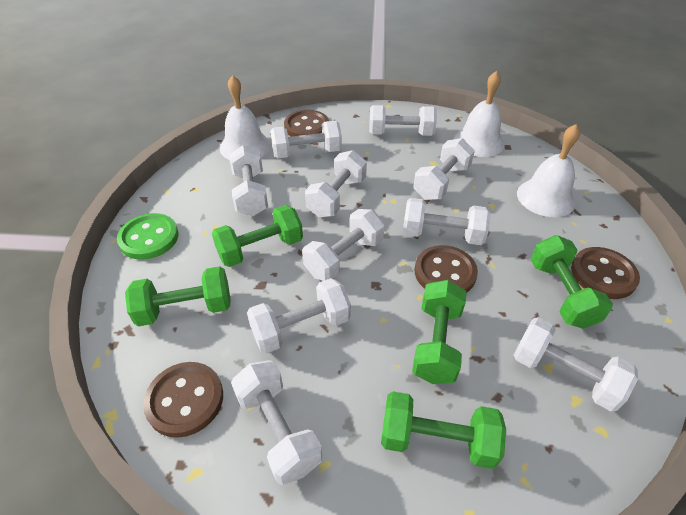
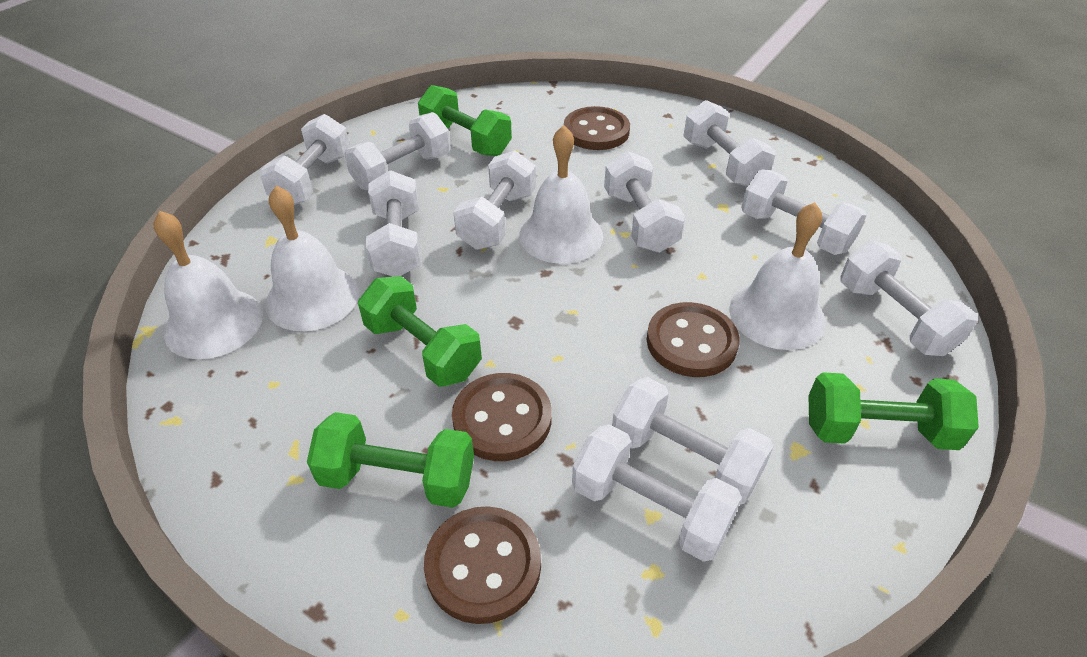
green button: [117,213,179,260] = 1 -> none = 0
green dumbbell: [125,266,231,326] [212,205,303,267] [381,391,506,469] [412,280,466,384] [530,235,613,329] = 5 -> [307,412,474,508] [358,276,482,387] [418,85,512,156] [808,372,979,450] = 4
white bell: [220,75,271,160] [454,71,505,157] [517,124,580,217] = 3 -> [154,211,263,359] [265,186,359,331] [519,125,603,264] [729,202,825,350] = 4

